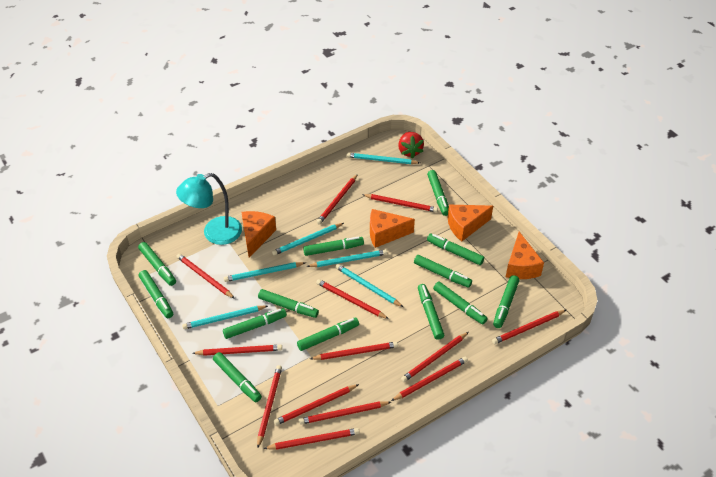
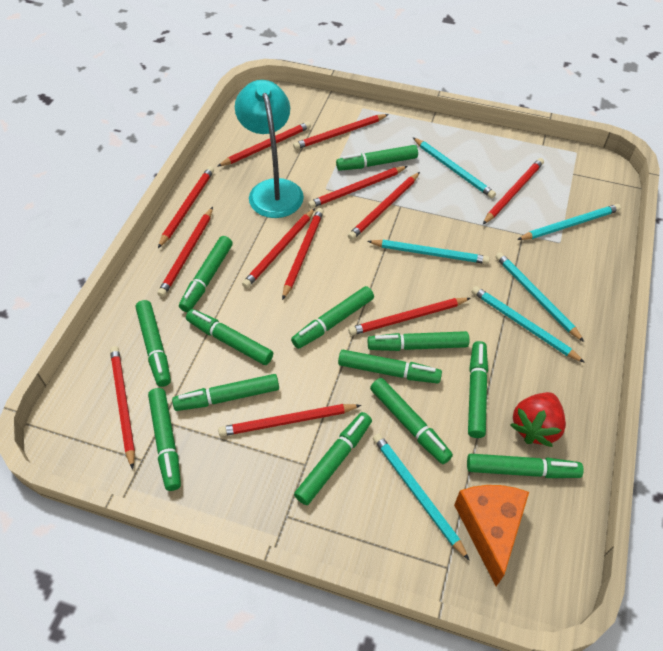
orange cheese: [241,211,276,258] [370,209,415,248] [448,204,493,242] [506,232,544,279] = 4 -> [454,485,529,586] = 1
red pencil: [176,254,235,299] [192,345,282,356] [257,365,282,448] [263,428,360,450] [274,384,359,426] [299,401,391,425] [310,342,398,360] [316,279,389,319] [317,174,358,225] [362,194,438,212] [391,357,468,401] [401,332,469,382] [492,310,566,344] = 13 -> [110,346,135,469] [157,207,213,297] [158,166,214,248] [217,121,311,167] [218,404,361,436] [242,208,315,288] [282,208,324,300] [293,114,389,150] [308,166,408,208] [348,172,420,240] [348,298,471,335] [483,158,544,224] = 12

